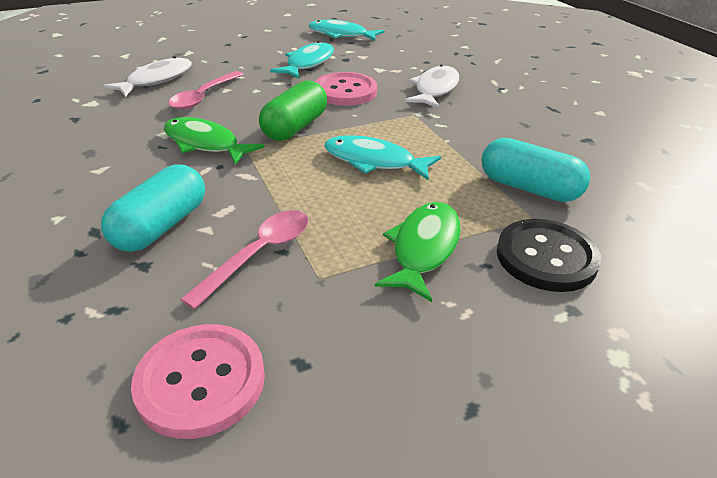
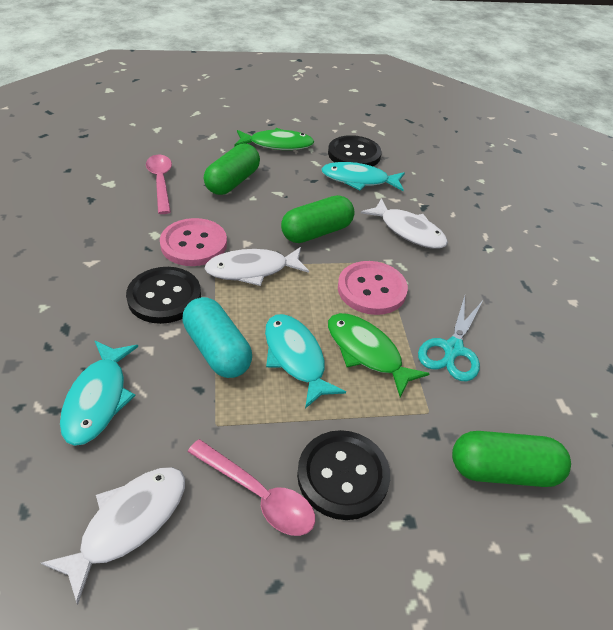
black button: [497,219,601,292] = 1 -> [126,267,201,324] [297,430,390,520] [328,135,382,166] = 3
green capsule: [259,80,327,141] = 1 -> [204,143,260,195] [281,195,355,243] [452,431,571,487] = 3
turquoise capsule: [101,164,205,252] [482,138,590,202] = 2 -> [182,297,252,378] = 1
turquoise scissors: none = 0 -> [418,296,484,382] = 1
white fish: [103,57,192,97] [404,65,459,108] = 2 -> [41,467,185,605] [204,247,309,286] [361,198,448,249] = 3

